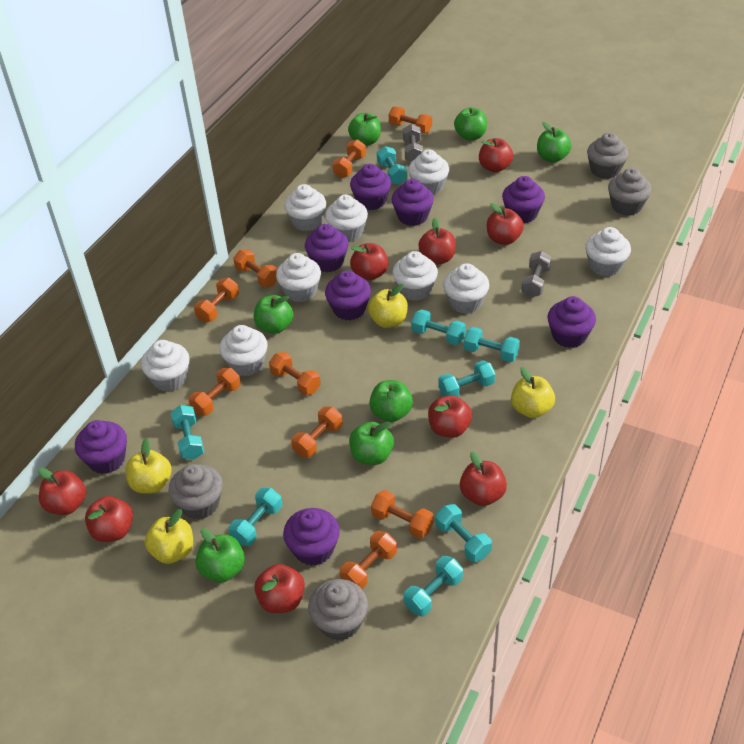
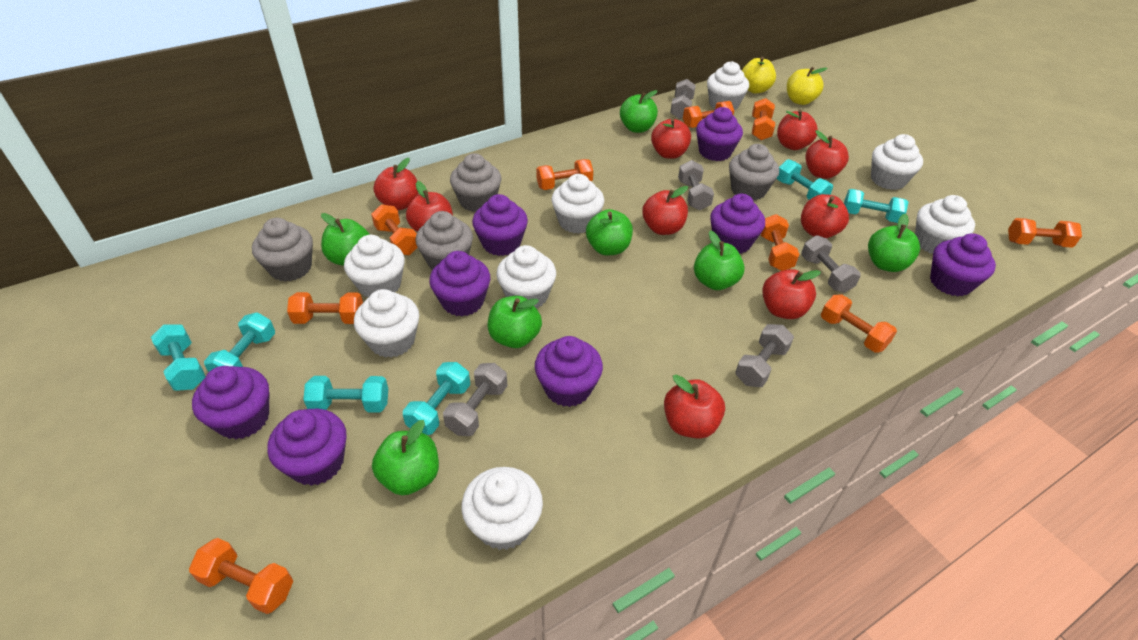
grey dumbbell: [403,124,423,162] [521,251,551,297] = 2 -> [443,363,508,436] [670,79,696,119] [678,160,714,210] [735,324,794,387] [801,235,861,293] = 5
turquoise dumbbell: [170,405,204,460] [229,488,282,546] [377,146,408,185] [404,556,463,616] [411,309,466,345] [435,504,492,562] [438,360,495,397] [464,327,520,362] = 8 -> [151,325,206,391] [204,312,275,372] [303,376,388,413] [403,362,470,435] [777,159,833,200] [844,189,908,223] = 6
white cupcake: [141,340,190,391] [220,325,268,376] [276,253,321,302] [284,184,326,231] [325,195,368,242] [392,251,438,301] [408,149,449,195] [443,263,489,314] [585,227,631,277] = 9 -> [344,235,405,298] [354,289,419,358] [462,467,543,550] [496,245,556,308] [551,174,604,234] [707,61,749,110] [871,134,923,190] [915,195,975,253] = 8
yellow apple: [126,439,171,494] [145,509,193,564] [368,284,408,328] [511,367,555,418] = 4 -> [742,57,776,94] [787,67,827,105] = 2

